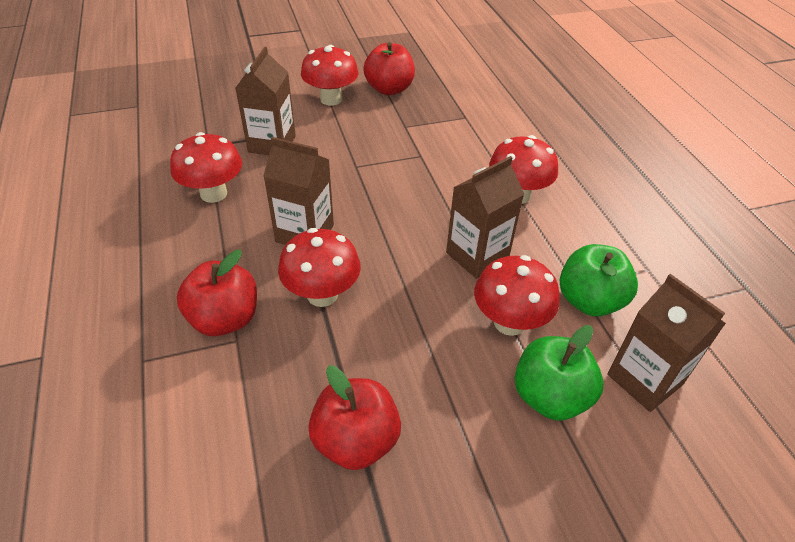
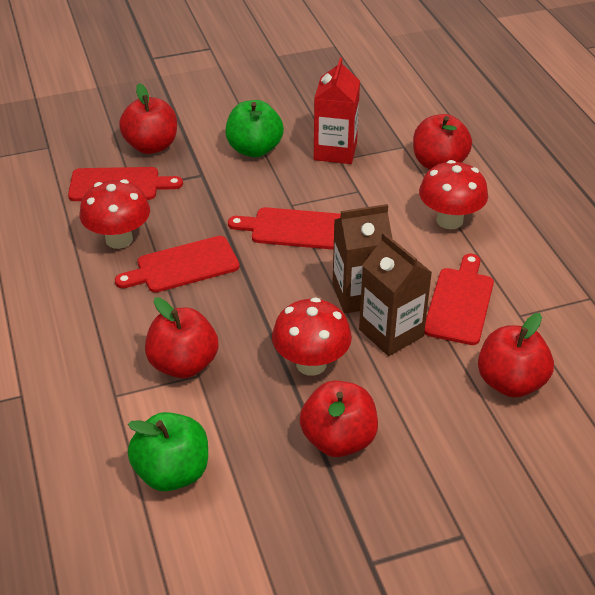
brown carton: [236,47,296,155] [264,137,334,245] [446,156,524,279] [607,274,726,412] = 4 -> [332,204,393,314] [359,233,432,356] = 2
red apple: [177,250,257,336] [308,365,401,470] [364,42,415,95] = 3 -> [119,83,177,154] [145,297,218,378] [300,381,378,457] [413,114,472,170] [478,313,554,398] = 5
red carton: none = 0 -> [314,57,360,164] = 1
red cutting board: none = 0 -> [68,167,183,201] [115,236,240,293] [228,207,341,250] [424,254,494,345] = 4
red mushroom: [170,132,242,203] [278,228,361,307] [301,45,359,106] [474,255,560,336] [489,135,558,204] = 5 -> [80,179,150,249] [272,297,352,376] [419,160,488,229] = 3

